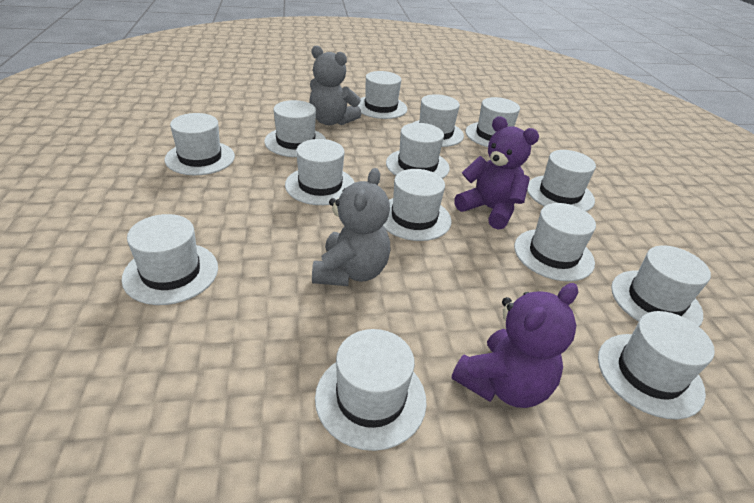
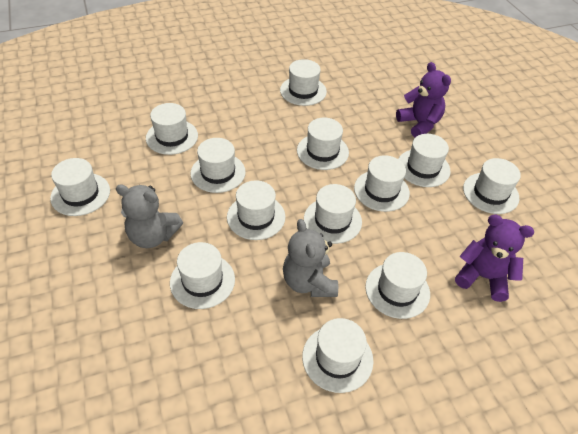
white hat: [122,214,218,305] [164,113,235,175] [264,100,326,157] [285,139,355,205] [315,329,427,451] [358,71,408,119] [383,169,452,241] [386,123,450,179] [413,94,464,147] [465,97,520,147] [514,203,596,281] [527,150,596,211] [598,311,715,420] [611,245,711,326] = 14 -> [50,158,110,216] [146,103,198,155] [170,242,235,309] [191,138,246,193] [227,180,285,240] [280,59,327,106] [297,118,349,170] [302,318,373,393] [304,184,362,244] [354,155,410,212] [365,252,430,319] [398,134,451,187] [463,158,521,214] = 13

